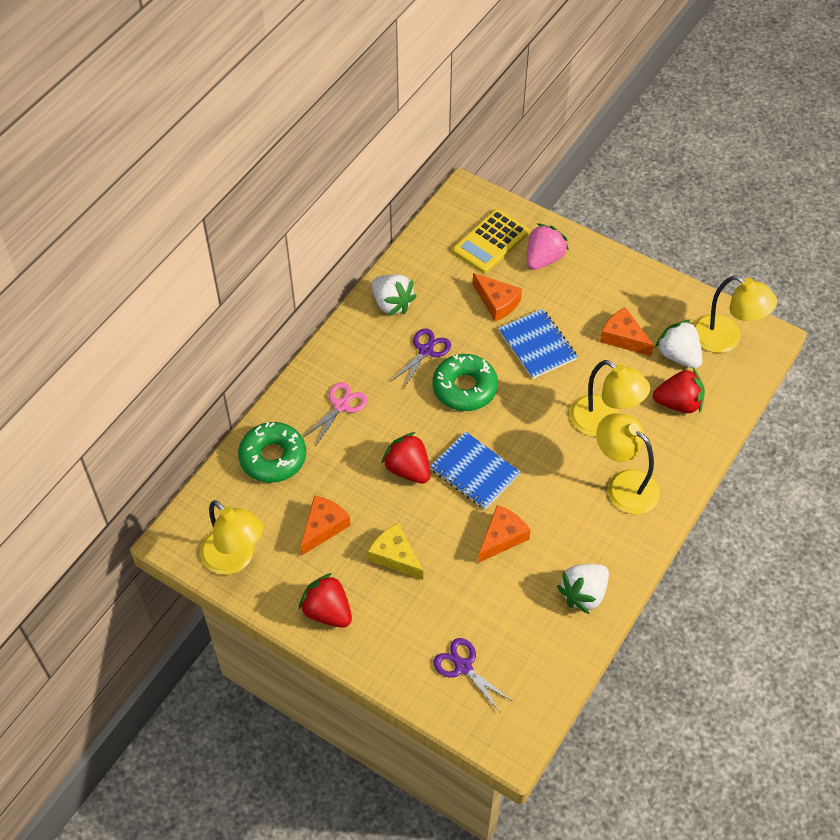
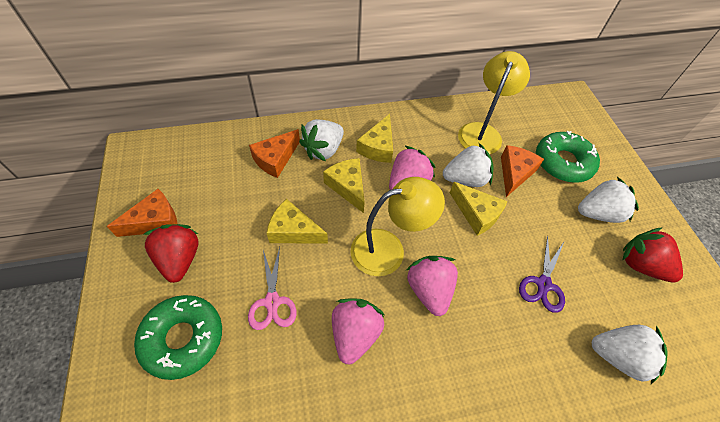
blue notebook: [430,432,520,510] [499,309,578,379] = 2 -> none = 0
orange cheese: [301,495,351,555] [473,273,522,322] [478,505,531,563] [600,307,654,356] = 4 -> [107,189,177,237] [249,129,300,178] [501,145,544,197] = 3
pink strawberry: [527,223,569,270] = 1 -> [332,298,384,365] [389,146,435,190] [406,256,458,316] = 3
purple scissors: [391,329,451,388] [433,638,512,712] = 2 -> [519,235,565,313] = 1
red strawberry: [298,573,352,628] [381,432,431,484] [653,368,705,413] = 3 -> [143,224,199,283] [622,227,683,283] = 2
white strawberry: [372,274,417,316] [557,564,609,614] [655,320,702,368] = 3 -> [299,119,344,161] [443,143,494,187] [578,177,639,223] [592,325,668,384] = 4
yellow calculator: [453,209,529,273] = 1 -> none = 0
yellow cheese: [368,523,423,580] = 1 -> [267,199,328,244] [323,158,365,213] [356,114,393,163] [450,182,508,236] = 4
yellow lamp: [200,500,263,575] [570,360,650,437] [596,413,660,514] [694,275,777,353] = 4 -> [351,177,445,276] [458,51,530,154] = 2

